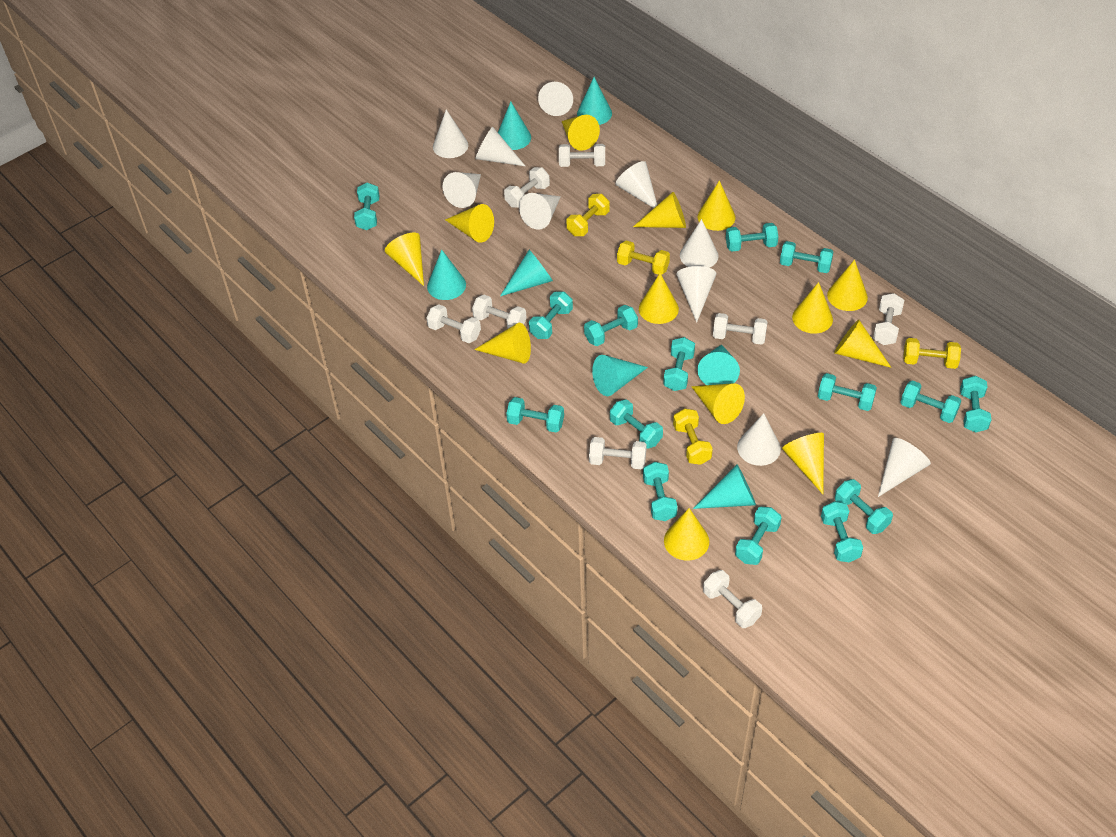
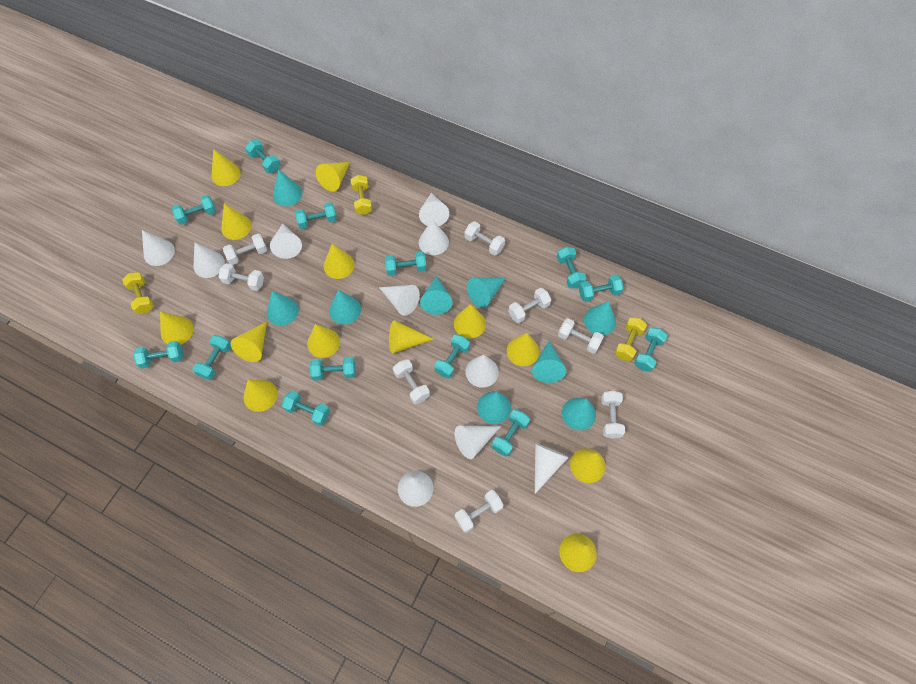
turquoise cone: [427,250,466,300] [498,102,531,150] [500,250,553,296] [577,77,612,125] [592,355,648,396] [693,465,756,509] [697,344,740,385] = 7 -> [267,291,299,326] [273,169,302,206] [329,290,361,325] [420,276,453,315] [467,278,506,308] [477,392,511,424] [532,341,566,383] [562,398,596,430] [584,301,616,335] = 9
turquoise dumbbell: [354,183,380,230] [506,397,564,433] [529,292,573,339] [584,305,638,346] [610,399,663,449] [643,462,678,521] [663,337,695,391] [726,223,778,252] [735,507,782,565] [780,241,834,273] [818,373,877,411] [821,501,863,562] [835,479,893,534] [900,380,961,423] [960,376,991,433] = 15 -> [133,341,183,369] [172,195,216,225] [192,335,231,380] [245,140,281,173] [282,391,330,426] [295,202,337,229] [310,357,356,381] [385,251,427,276] [434,334,470,379] [492,409,530,457] [557,247,587,289] [579,275,624,302] [634,328,668,372] = 13
yellow dumbbell: [567,194,610,236] [617,241,670,275] [673,409,713,465] [903,338,961,369] = 4 -> [122,272,154,314] [351,175,372,215] [615,317,647,361] = 3

